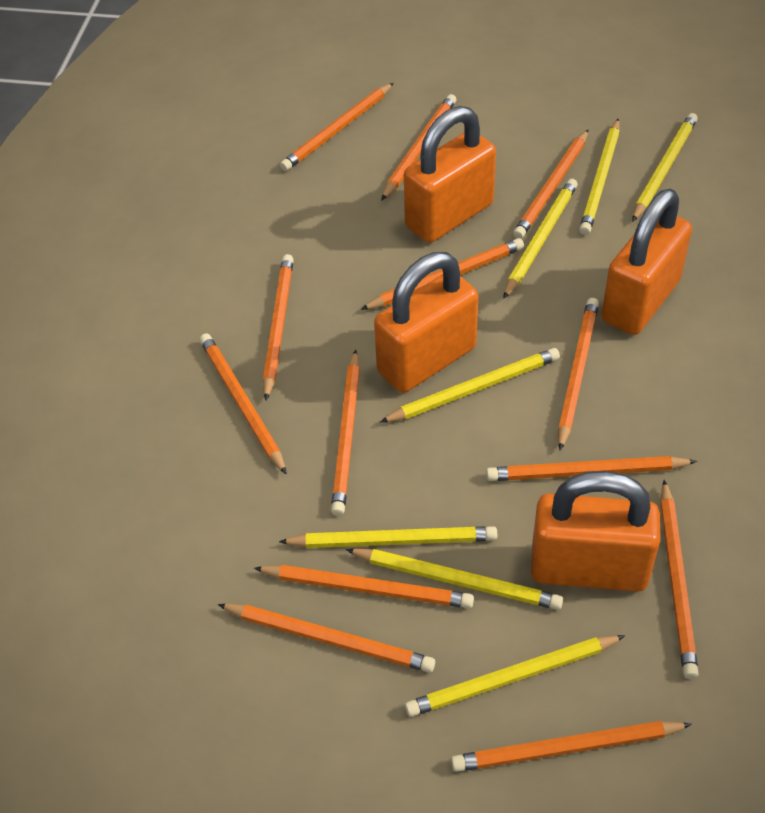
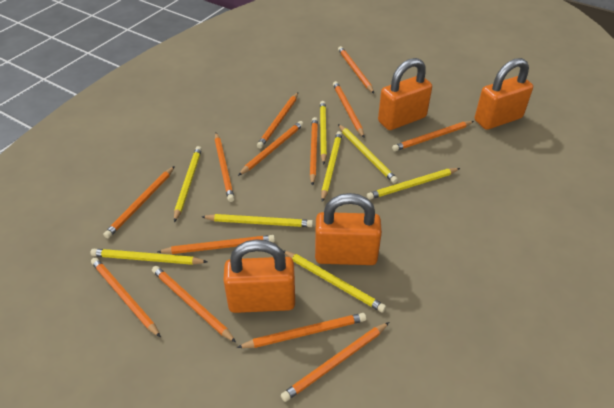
yellow pencil: [279,526,497,548] [346,549,563,610] [380,348,560,422] [405,635,625,717] [503,179,578,299] [579,119,620,235] [632,113,698,222] = 7 -> [90,249,208,265] [174,146,202,222] [202,214,313,227] [283,250,386,313] [320,101,327,164] [321,131,342,202] [338,124,398,183] [367,168,460,200] = 8

